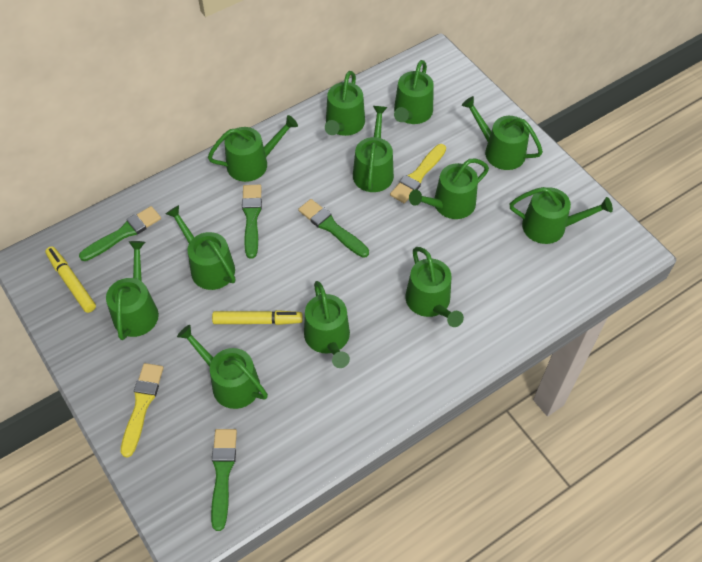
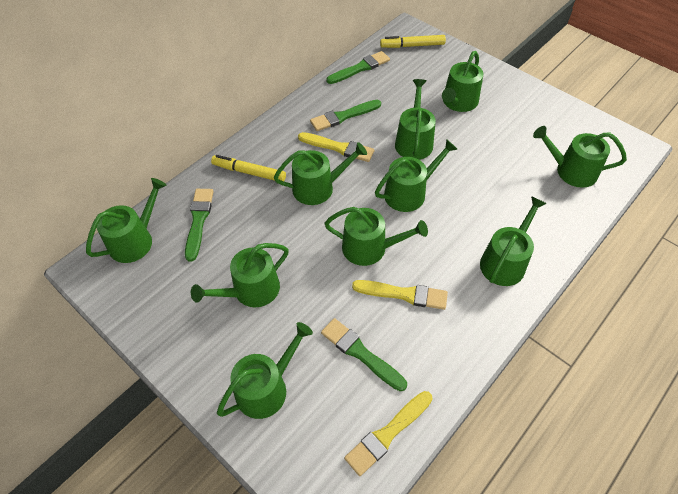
green watering can: [106,241,159,340] [166,205,235,290] [177,325,268,409] [208,115,298,182] [304,281,350,368] [325,71,365,136] [353,106,394,192] [394,60,434,124] [405,247,464,327] [409,158,489,219] [462,96,543,170] [510,187,613,244] = 12 -> [86,178,166,263] [191,243,289,307] [217,322,313,419] [274,142,367,205] [324,207,428,266] [375,139,458,212] [395,79,436,160] [442,51,483,112] [480,196,547,286] [533,126,627,188] = 10
yellow brush: [121,363,164,458] [390,144,446,203] = 2 -> [298,132,374,162] [344,391,432,476] [352,280,448,310] = 3

